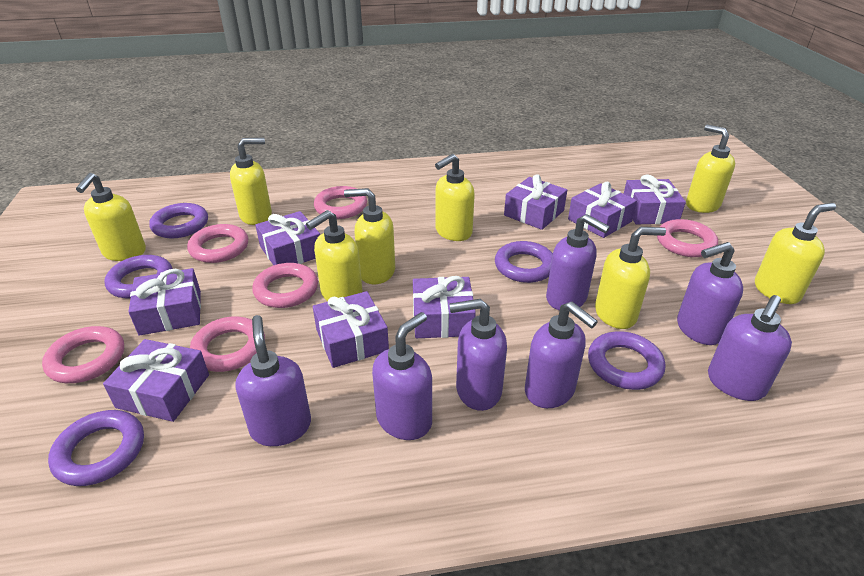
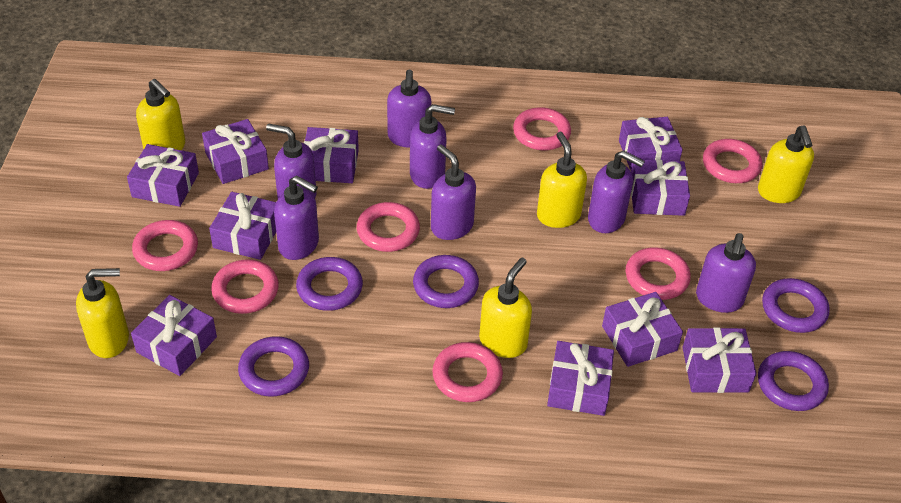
pink ring: [42,326,124,383] [187,224,248,263] [190,316,265,372] [252,263,318,308] [314,186,367,219] [657,219,718,257] = 6 -> [132,220,198,271] [211,259,279,314] [357,202,420,252] [432,342,503,402] [513,107,571,150] [626,247,691,300] [703,139,762,183] = 7
purple gift: [103,339,209,422] [128,268,201,336] [255,211,320,265] [313,291,389,368] [413,276,476,338] [504,174,567,230] [568,182,637,238] [624,174,686,225] = 8 -> [127,144,199,207] [131,295,217,376] [202,119,269,184] [209,192,276,260] [304,127,359,183] [547,341,614,416] [602,292,683,367] [619,117,683,170] [631,160,690,216] [682,327,756,393] = 10
yellow soap dispenser: [76,173,146,261] [230,138,272,225] [306,210,363,301] [344,188,395,284] [435,154,475,241] [595,227,666,329] [686,125,735,213] [755,203,836,304] = 8 -> [76,268,129,358] [136,79,185,150] [479,258,532,358] [537,132,587,228] [758,125,814,203] = 5

